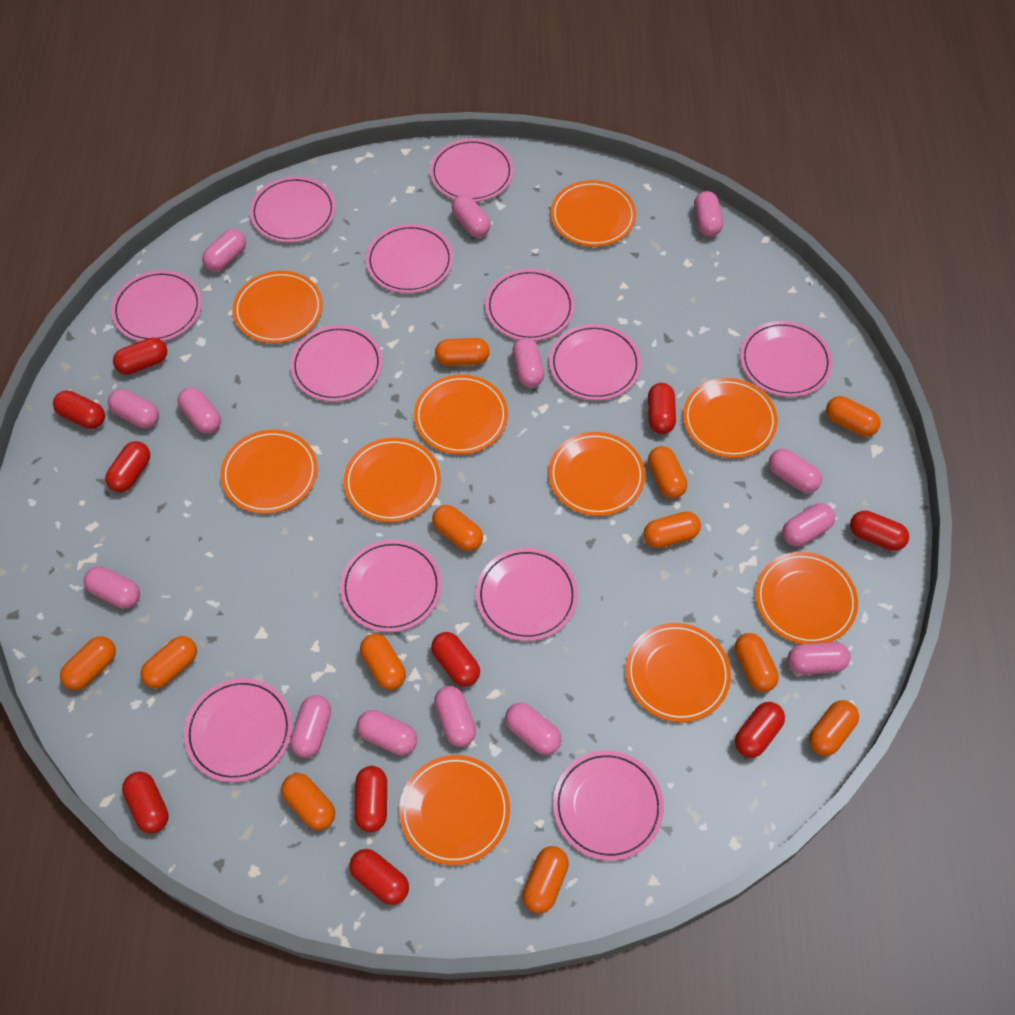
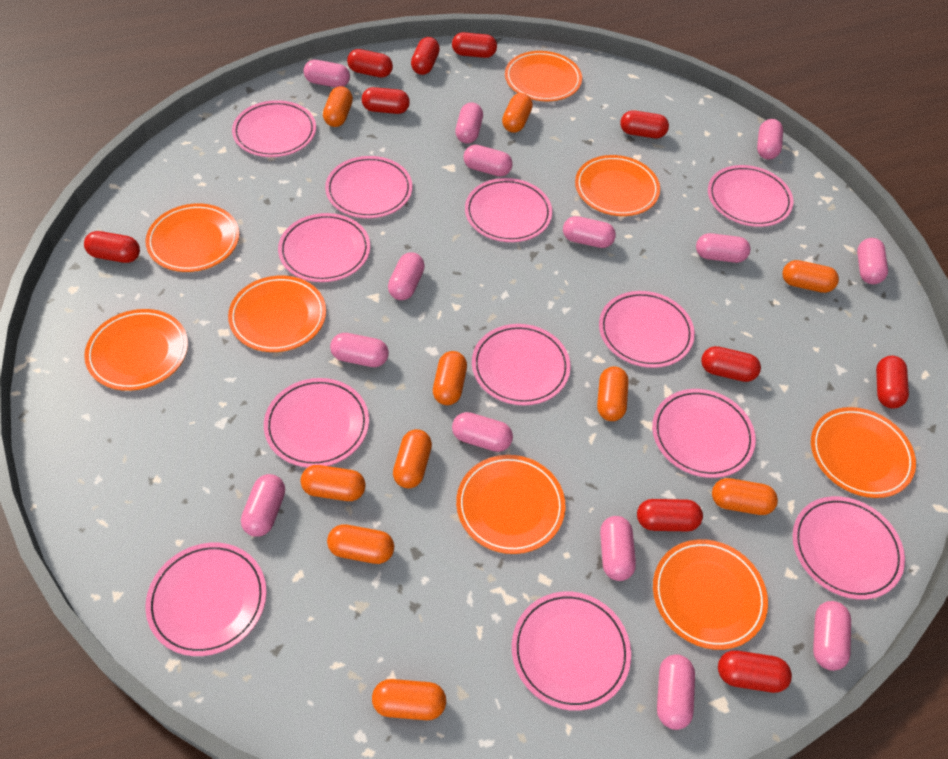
orange capsule: [60,636,116,690] [141,636,197,688] [281,773,335,830] [360,634,406,690] [432,505,483,551] [435,338,490,366] [523,846,569,914] [643,511,701,548] [648,446,687,499] [735,633,779,692] [809,700,859,756] [826,396,880,437] = 12 -> [301,465,366,501] [323,86,353,127] [327,524,394,564] [372,679,446,720] [393,429,432,488] [433,351,467,405] [502,93,533,133] [597,366,629,421] [712,478,778,515] [782,260,839,293] = 10
orange plate: [220,430,318,514] [233,271,323,343] [344,438,441,522] [399,755,510,865] [414,375,508,454] [549,432,645,516] [551,180,636,247] [626,623,731,722] [683,378,778,458] [755,552,858,644] = 10 -> [84,309,188,391] [145,203,239,272] [228,276,326,352] [456,455,566,554] [505,51,582,101] [575,155,660,216] [653,539,768,650] [811,407,916,498] = 8

